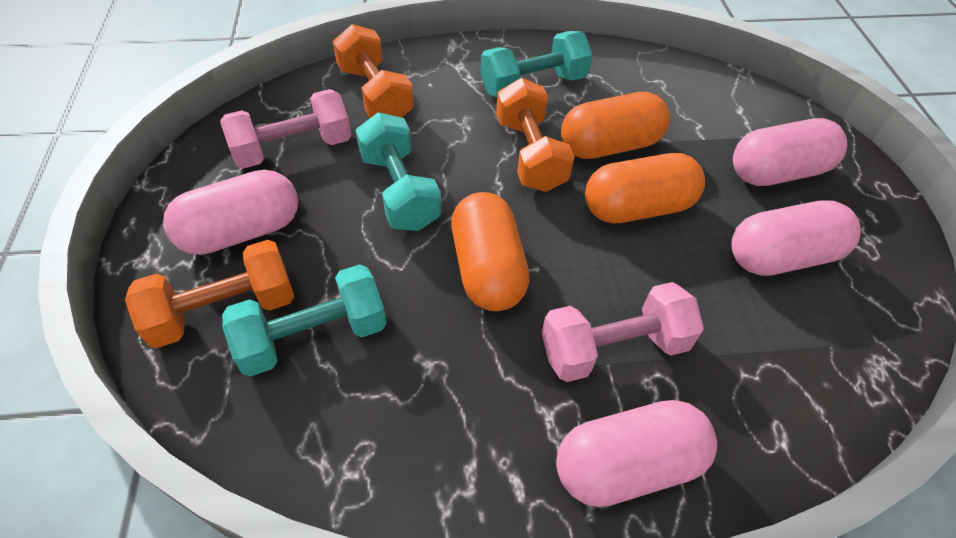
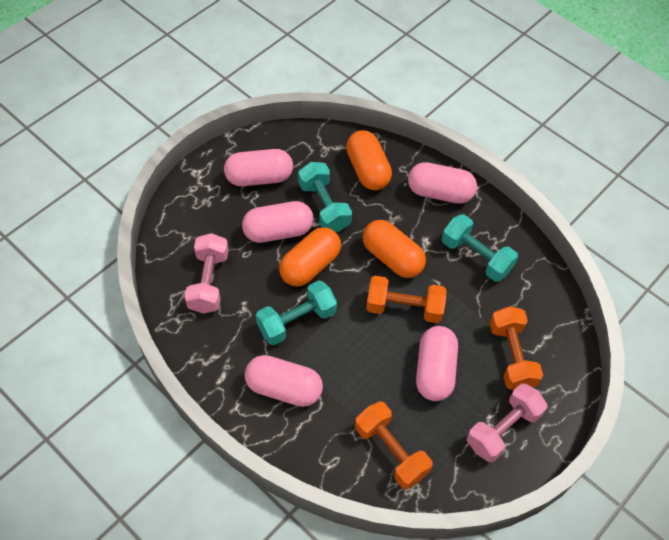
pink capsule: [163,170,298,255] [556,400,717,507] [731,200,861,276] [733,118,847,186] = 4 -> [224,149,293,186] [242,201,314,243] [245,355,323,407] [408,162,477,204] [416,326,458,401] = 5

